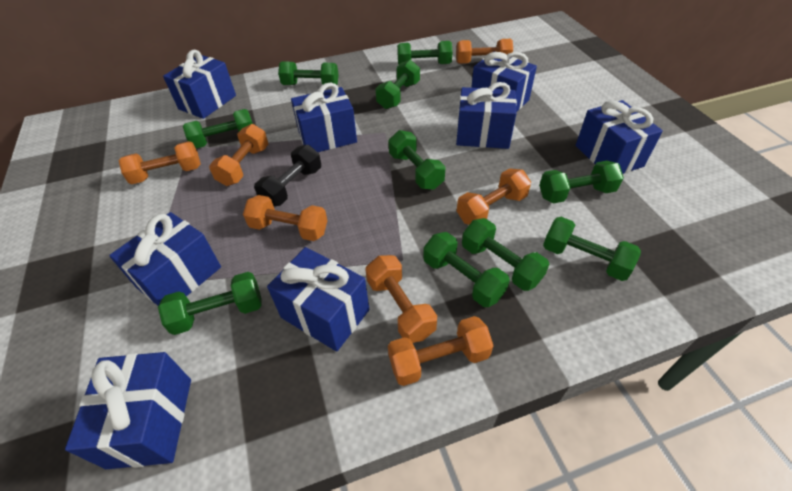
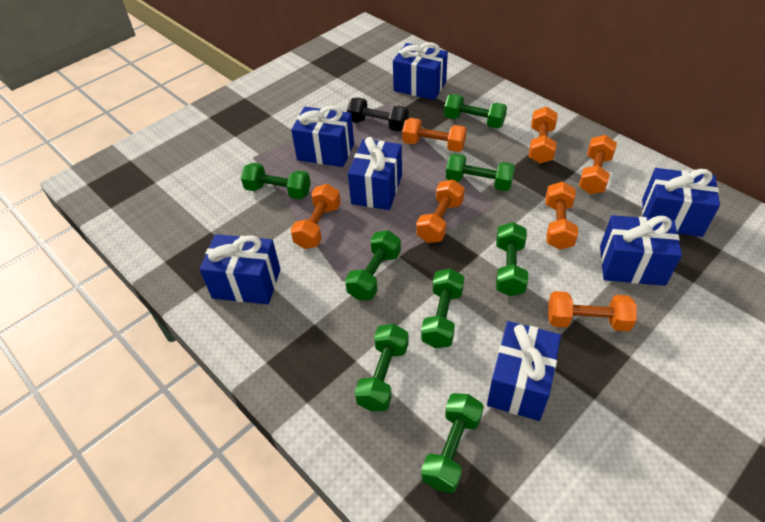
blue gift: [65,352,191,469] [109,212,221,306] [163,50,236,119] [267,247,370,352] [291,83,357,152] [456,82,517,149] [471,51,537,112] [575,100,663,174] = 8 -> [199,234,281,304] [291,106,354,167] [348,137,402,210] [393,42,448,100] [487,321,561,421] [600,215,682,286] [642,168,720,237] = 7
green dumbbell: [158,272,262,335] [183,109,253,148] [278,61,339,85] [376,60,420,109] [389,130,445,190] [397,41,453,65] [423,232,510,307] [462,218,549,291] [539,161,624,203] [543,217,641,281] = 10 -> [241,163,311,199] [345,230,401,300] [355,324,409,411] [421,268,464,348] [421,393,484,493] [444,94,507,129] [446,153,515,191] [496,222,528,296] = 8

